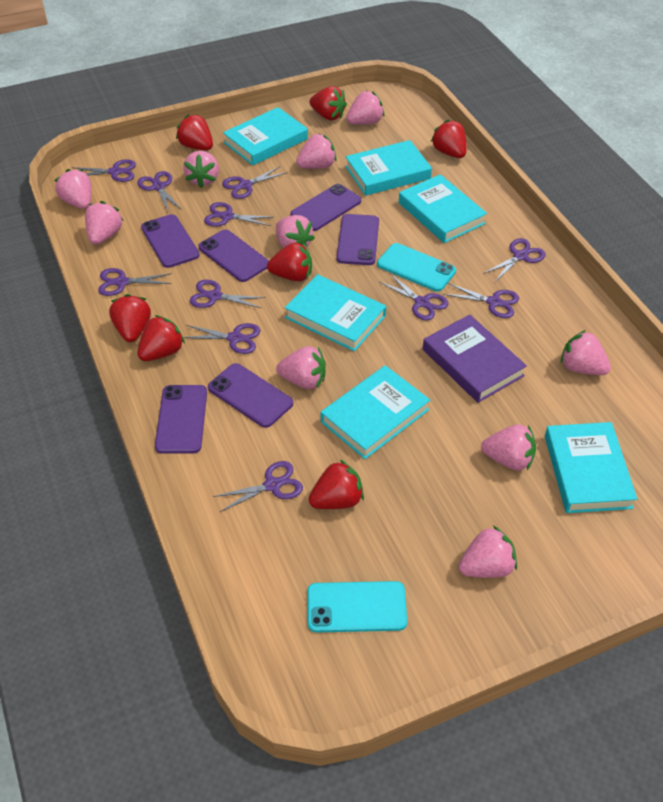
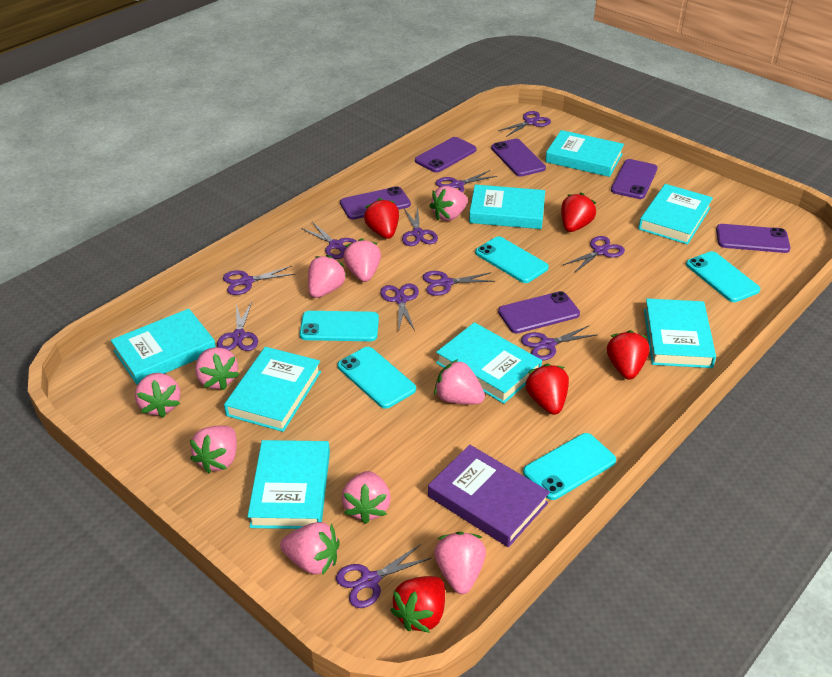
red strawberry: [109,294,151,342] [137,315,185,361] [176,114,213,150] [267,242,312,281] [309,460,364,509] [310,86,347,120] [431,120,467,158] = 7 -> [364,198,399,239] [390,576,445,633] [526,364,569,415] [561,192,596,232] [607,330,650,380] = 5
turquoise book: [223,107,308,165] [285,274,386,352] [321,365,430,459] [345,140,432,196] [399,174,487,243] [545,422,637,513] = 6 -> [111,309,216,385] [224,347,321,432] [247,440,330,529] [436,322,542,404] [469,184,545,229] [545,130,624,177] [638,184,713,245] [644,298,716,368] = 8
turquoise phone: [307,581,407,633] [377,243,456,292] = 2 -> [300,311,379,341] [337,347,416,409] [475,236,549,283] [523,433,616,500] [686,251,760,302] = 5

